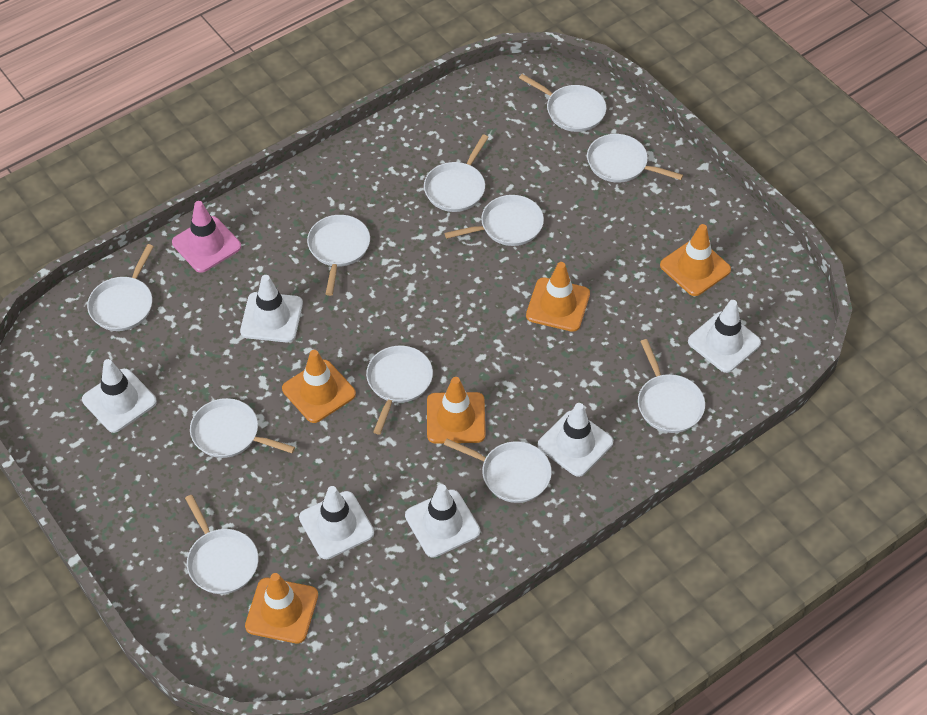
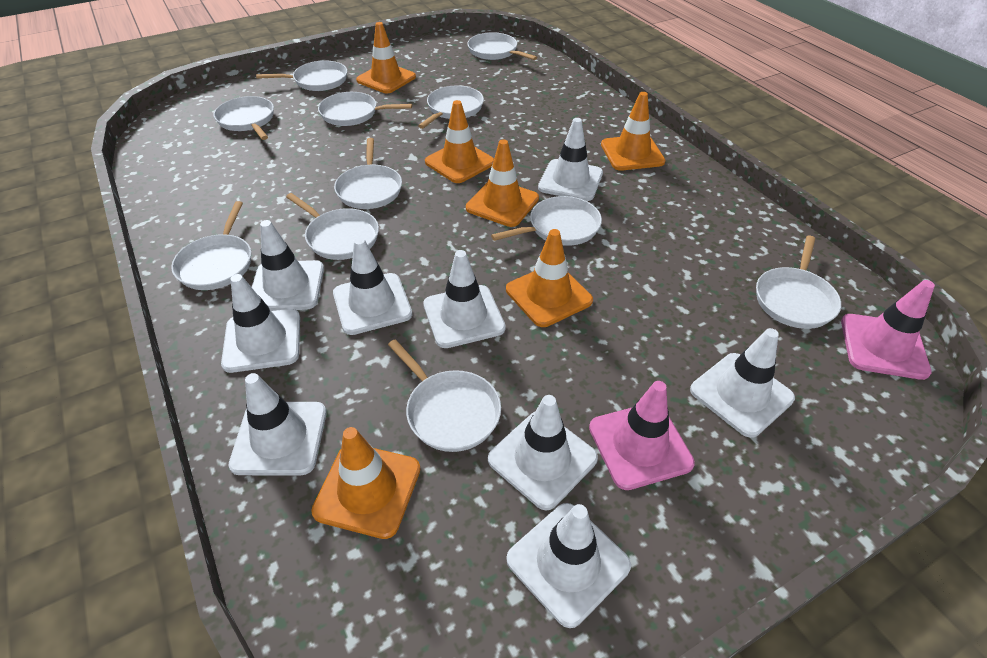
orange traffic cone: [245,573,318,643] [282,350,356,423] [427,377,485,443] [526,262,590,332] [660,224,731,296] = 5 -> [311,427,420,539] [356,22,416,93] [425,100,494,183] [466,139,539,227] [506,229,593,327] [601,92,666,171] = 6
pink traffic cone: [172,201,241,273] = 1 -> [589,381,695,490] [841,280,935,380] = 2
white traffic cone: [82,359,157,433] [240,275,303,342] [299,486,374,559] [405,484,480,558] [538,403,613,477] [688,300,761,373] = 6 -> [221,274,300,373] [229,373,327,475] [252,220,324,311] [333,238,412,335] [423,250,506,348] [488,395,598,510] [506,503,631,628] [538,118,603,201] [690,328,795,438] = 9

